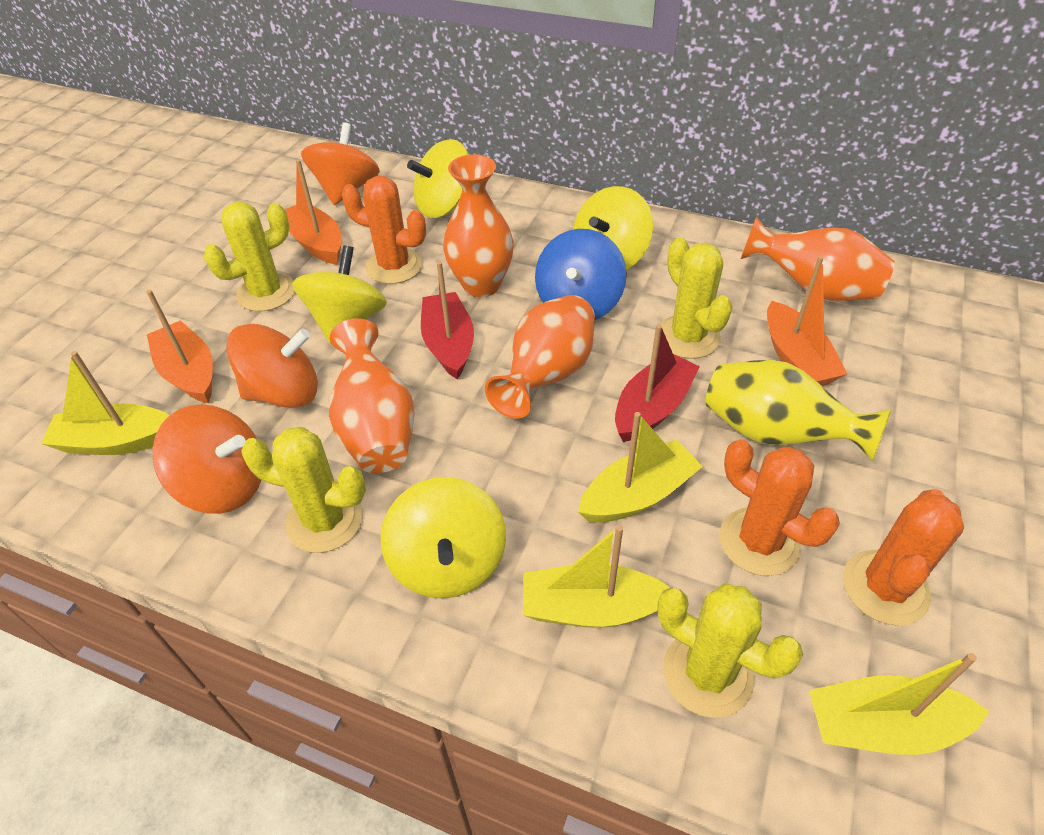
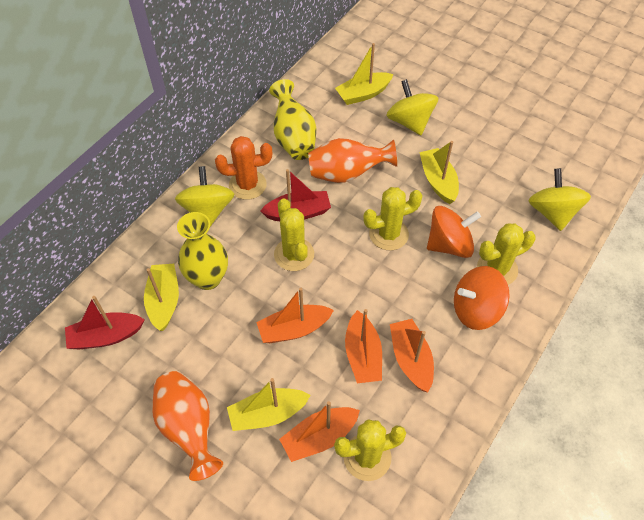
blue spinning top: [535,229,627,320] = 1 -> none = 0
orange boat: [146,290,213,403] [285,159,342,264] [767,256,847,386] = 3 -> [256,288,334,343] [279,401,360,462] [345,309,382,383] [390,319,434,392] = 4
orange cactus: [341,176,426,284] [719,439,840,576] [843,489,964,626] = 3 -> [215,136,272,200] = 1
orange spinning top: [153,404,261,514] [226,324,318,408] [301,122,380,205] = 3 -> [427,206,481,258] [454,266,510,330] = 2
orange vase: [329,318,415,473] [443,154,514,297] [485,295,595,419] [741,217,895,301] = 4 -> [153,371,223,481] [308,138,397,183] = 2
yellow spinning top: [292,245,387,344] [380,477,506,598] [407,139,469,218] [573,186,653,270] = 4 -> [175,166,234,227] [386,79,438,135] [528,168,591,231] = 3
yellow vase: [706,360,891,462] = 1 -> [177,212,228,290] [269,79,316,160] = 2

